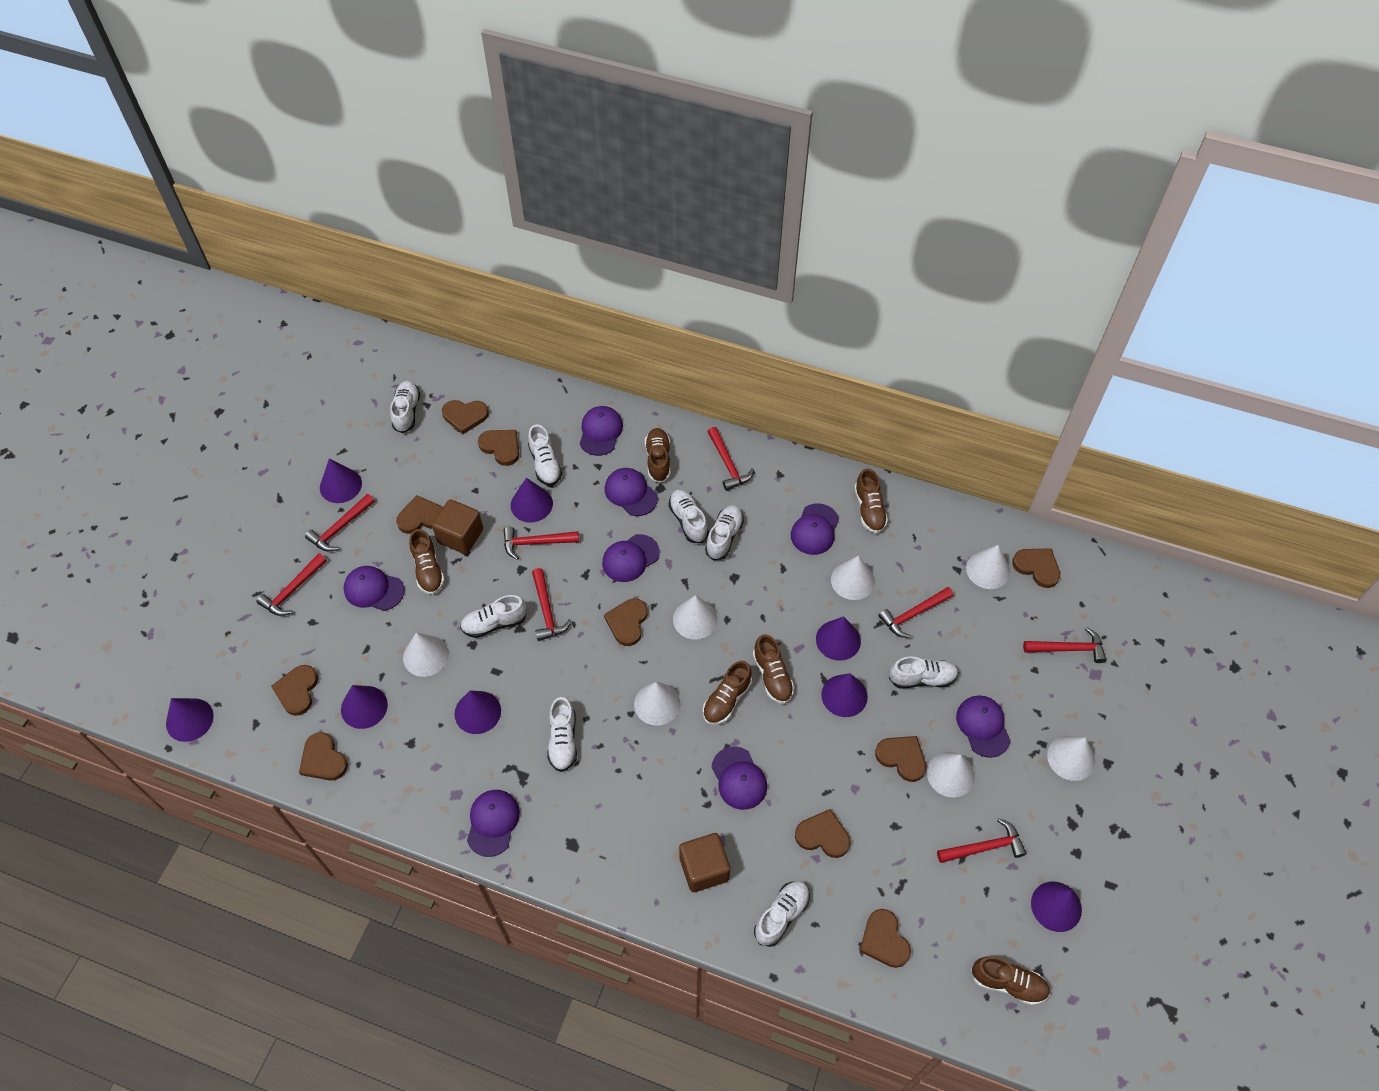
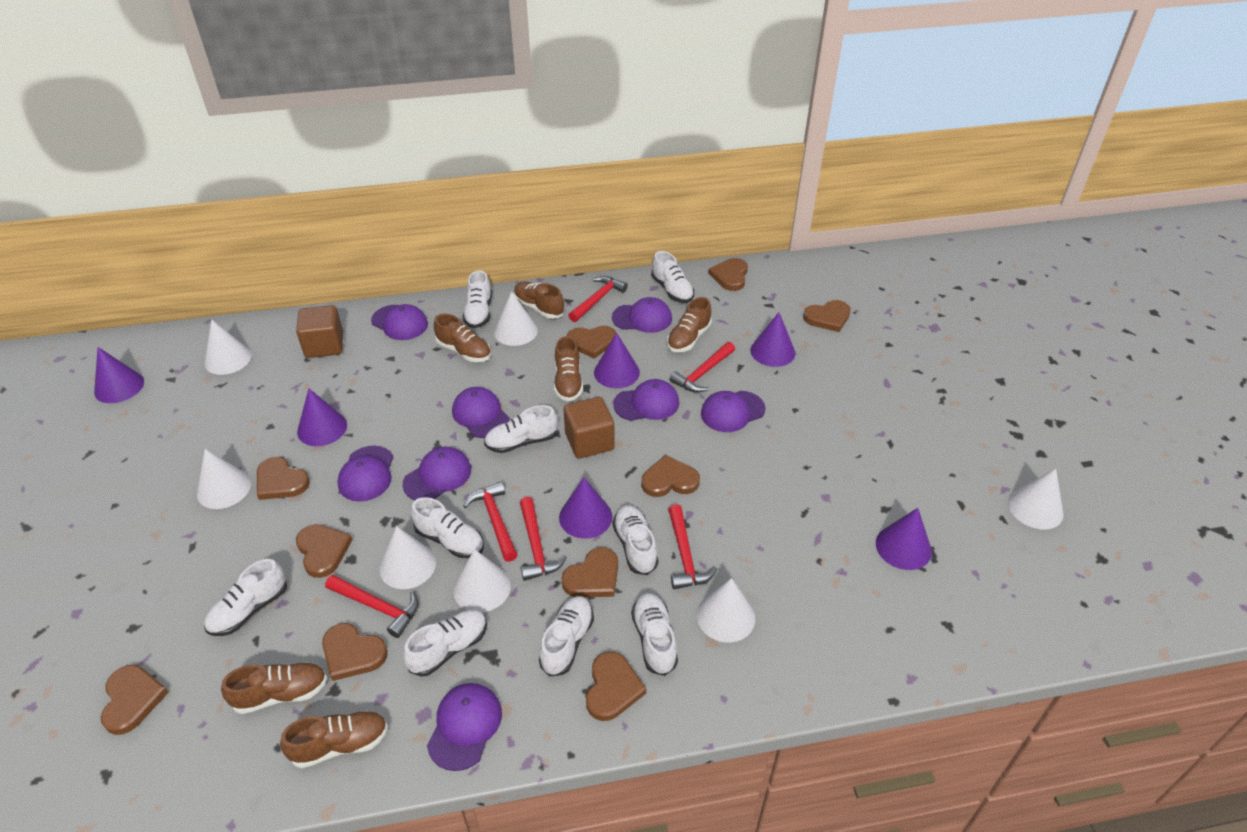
purple cone: [166,698,214,742] [320,458,362,503] [341,685,388,729] [454,690,501,734] [511,478,553,522] [816,616,861,661] [821,673,868,717] [1031,881,1082,932] = 8 -> [94,347,144,403] [297,388,347,446] [559,477,612,539] [594,333,640,388] [751,312,795,367] [876,508,932,570] = 6
red hammer: [257,553,327,616] [305,494,375,551] [503,527,579,560] [532,568,572,641] [708,427,754,491] [878,587,953,638] [937,818,1027,863] [1023,627,1106,663] = 8 -> [325,575,419,638] [463,481,518,562] [520,497,567,581] [568,276,628,322] [668,504,717,589] [670,342,735,393] = 6
white shoe: [390,381,420,433] [460,595,527,638] [528,424,562,486] [547,697,577,772] [668,489,709,543] [705,505,744,560] [754,881,810,947] [889,657,959,688] = 8 -> [204,559,287,636] [403,610,487,677] [411,497,484,558] [463,270,492,328] [484,405,558,453] [539,596,594,677] [612,505,658,575] [631,593,678,676] [651,251,694,303] = 9

